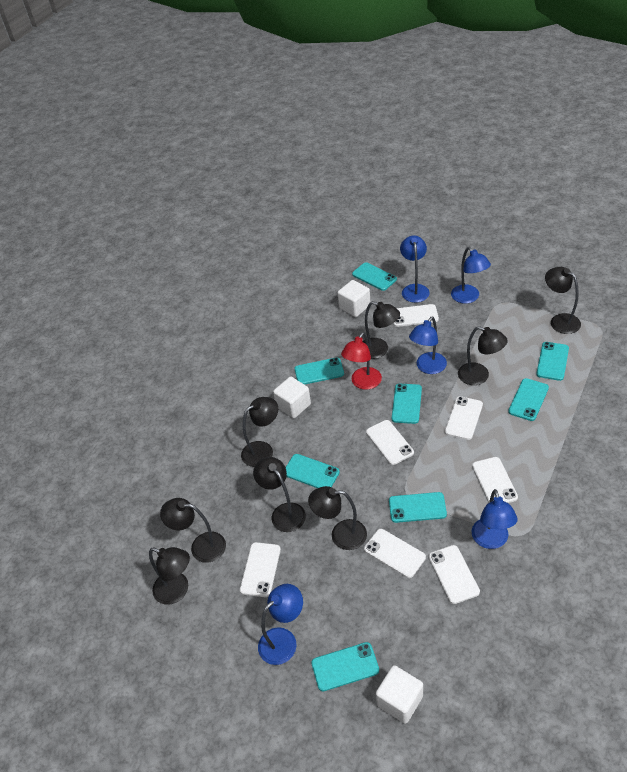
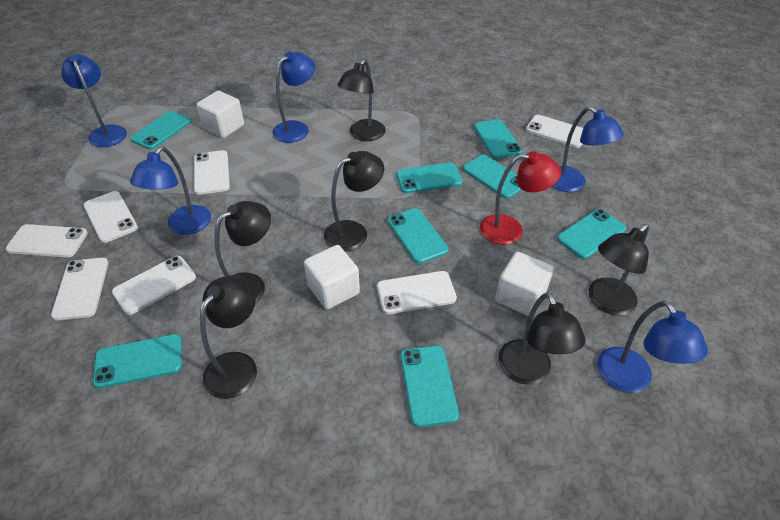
black lamp: [149,547,190,605] [160,498,226,563] [241,397,278,467] [253,457,306,532] [308,486,367,550] [363,301,400,359] [458,326,508,385] [545,267,581,334] = 8 -> [200,276,257,399] [214,201,271,304] [324,151,384,252] [337,59,386,141] [498,292,586,385] [589,224,649,315] = 6

